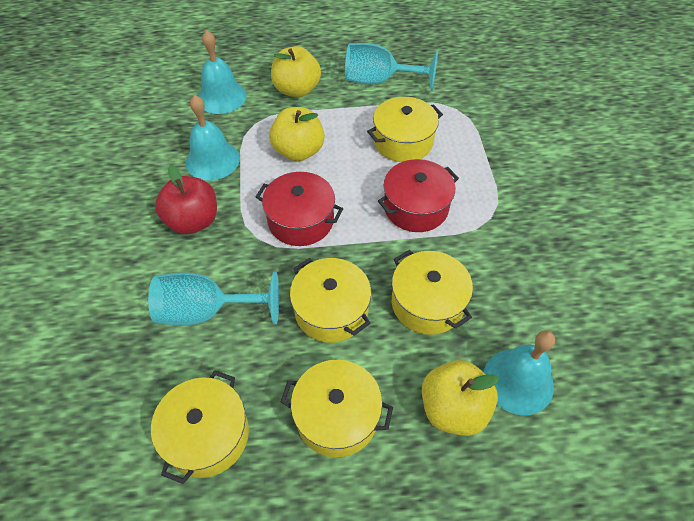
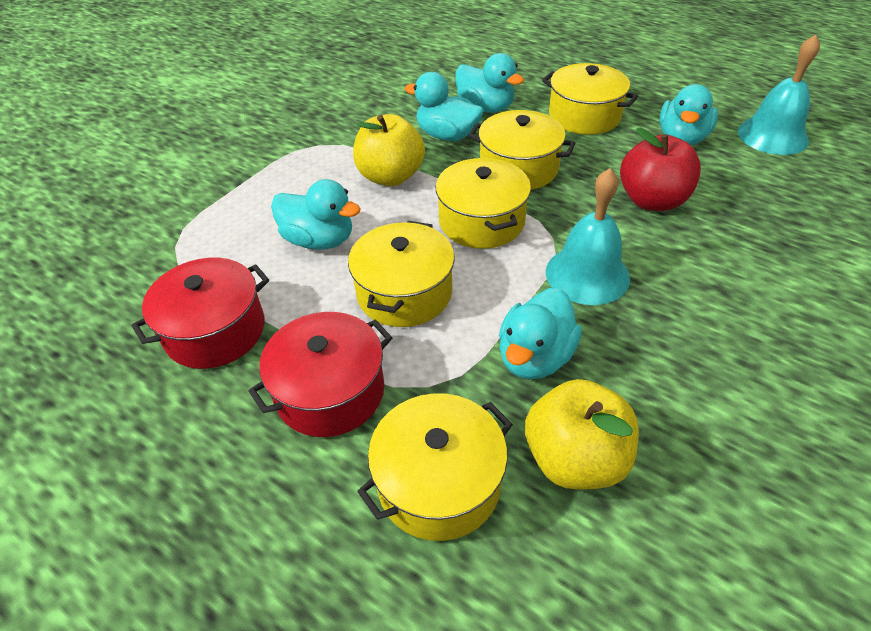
turquoise bell: [186,95,240,181] [198,30,246,114] [484,330,555,415] = 3 -> [546,168,630,305] [738,34,820,155] = 2
turquoise duck: none = 0 -> [271,179,361,250] [405,72,484,141] [455,53,524,113] [499,288,582,379] [659,84,718,145] = 5
turquoise goblet: [148,271,279,325] [345,43,438,91] = 2 -> none = 0
yellow apple: [269,107,325,161] [271,46,321,98] [422,360,499,436] = 3 -> [353,114,425,186] [525,379,639,489] = 2

